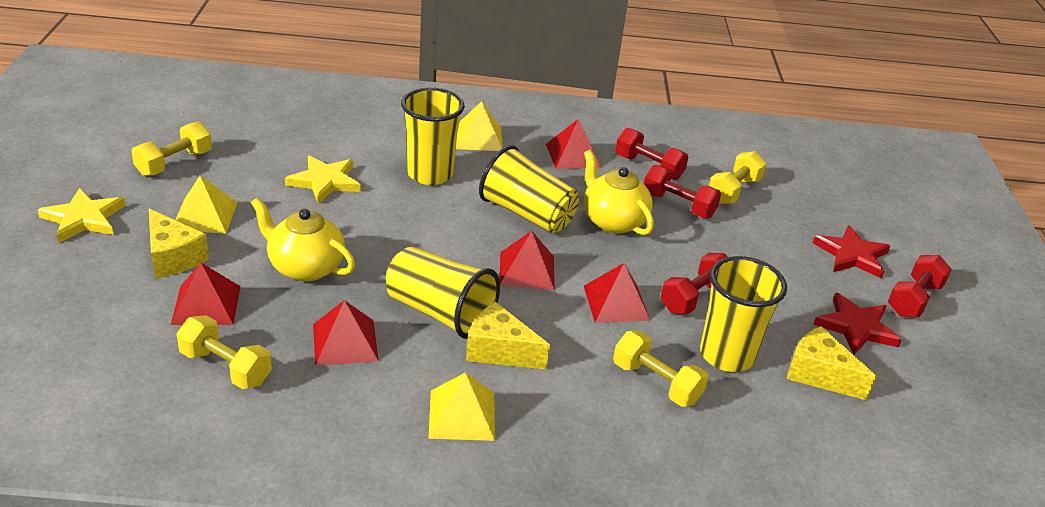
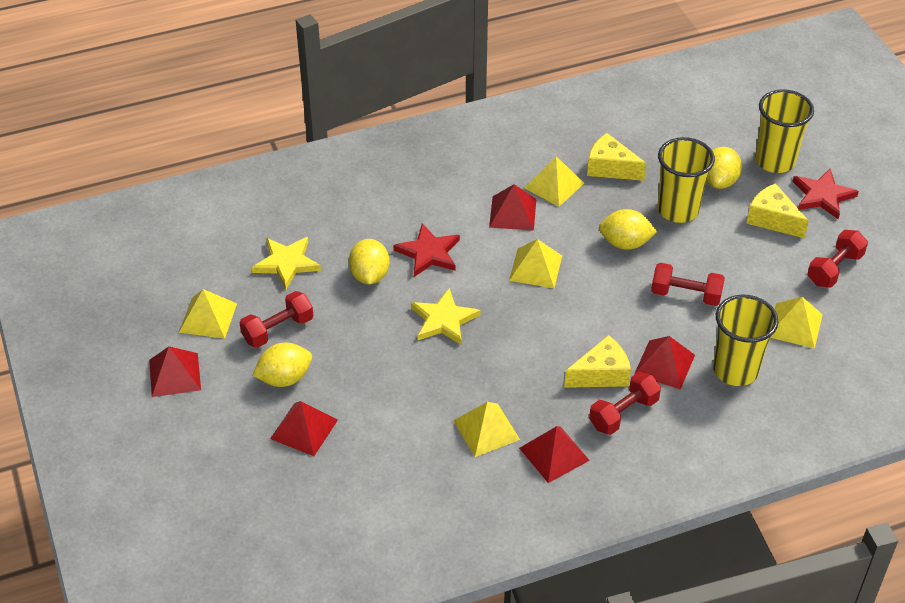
yellow cup: [386,247,500,339] [401,88,465,185] [479,145,579,233] [700,256,787,372] = 4 -> [658,137,715,223] [713,295,778,386] [755,89,814,173] = 3
yellow dumbbell: [131,122,212,176] [176,315,272,389] [613,331,709,407] [709,151,766,204] = 4 -> none = 0
yellow lemon: none = 0 -> [252,343,312,387] [349,239,390,285] [599,209,657,250] [706,147,742,189] = 4
yellow pyramid: [175,176,237,234] [428,372,495,441] [456,101,503,151] = 3 -> [179,289,237,339] [453,402,520,457] [509,239,562,288] [524,156,584,207] [771,297,823,349] = 5
yellow teapot: [251,197,355,281] [584,150,654,235] = 2 -> none = 0

